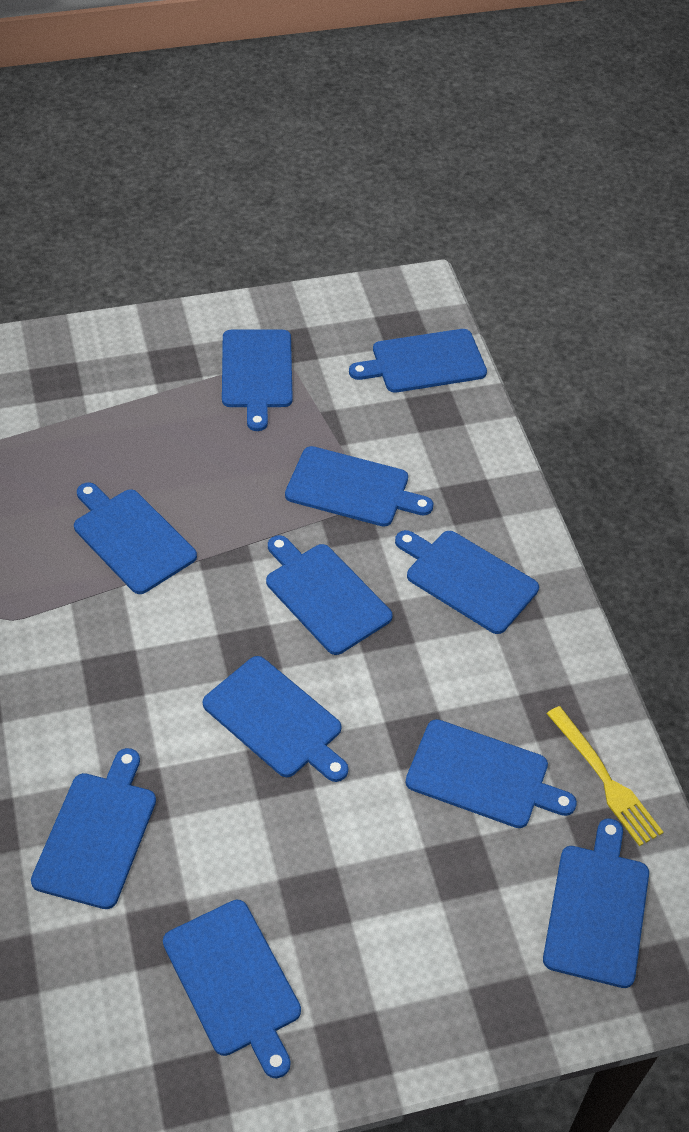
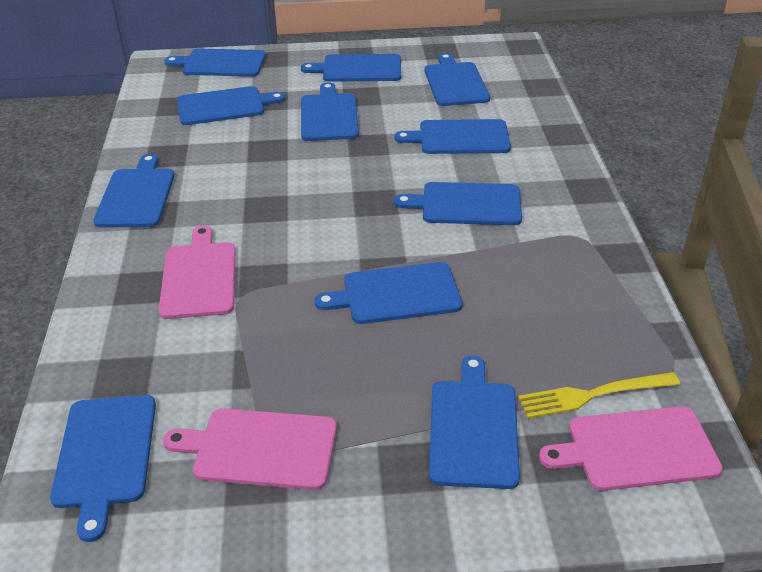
pink cutting board: none = 0 -> [159,226,236,319] [163,408,337,490] [539,406,723,491] = 3

